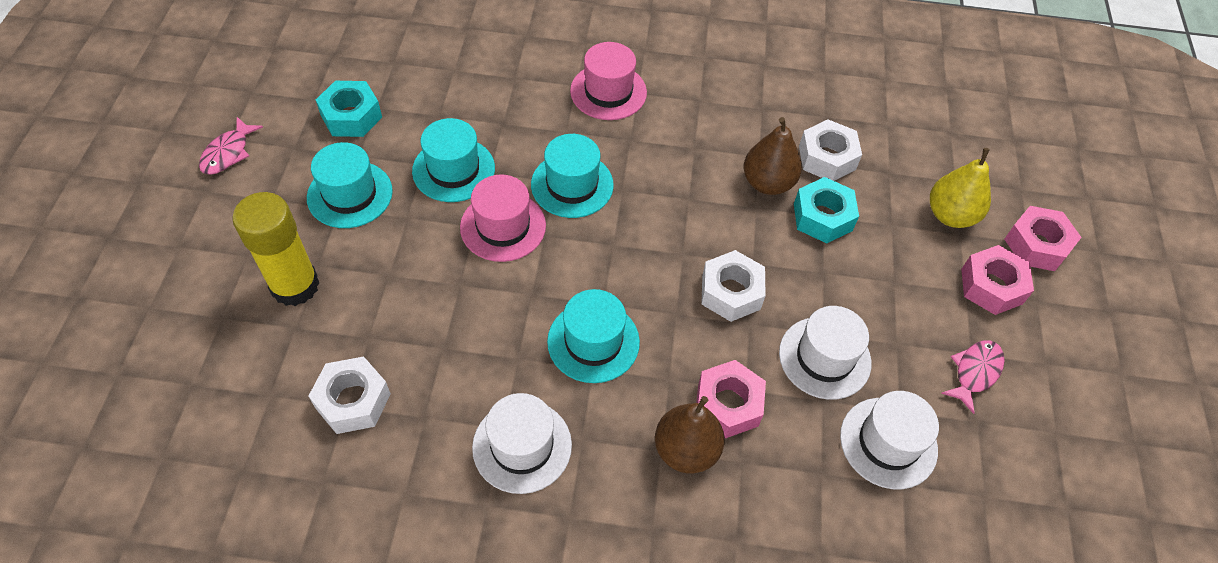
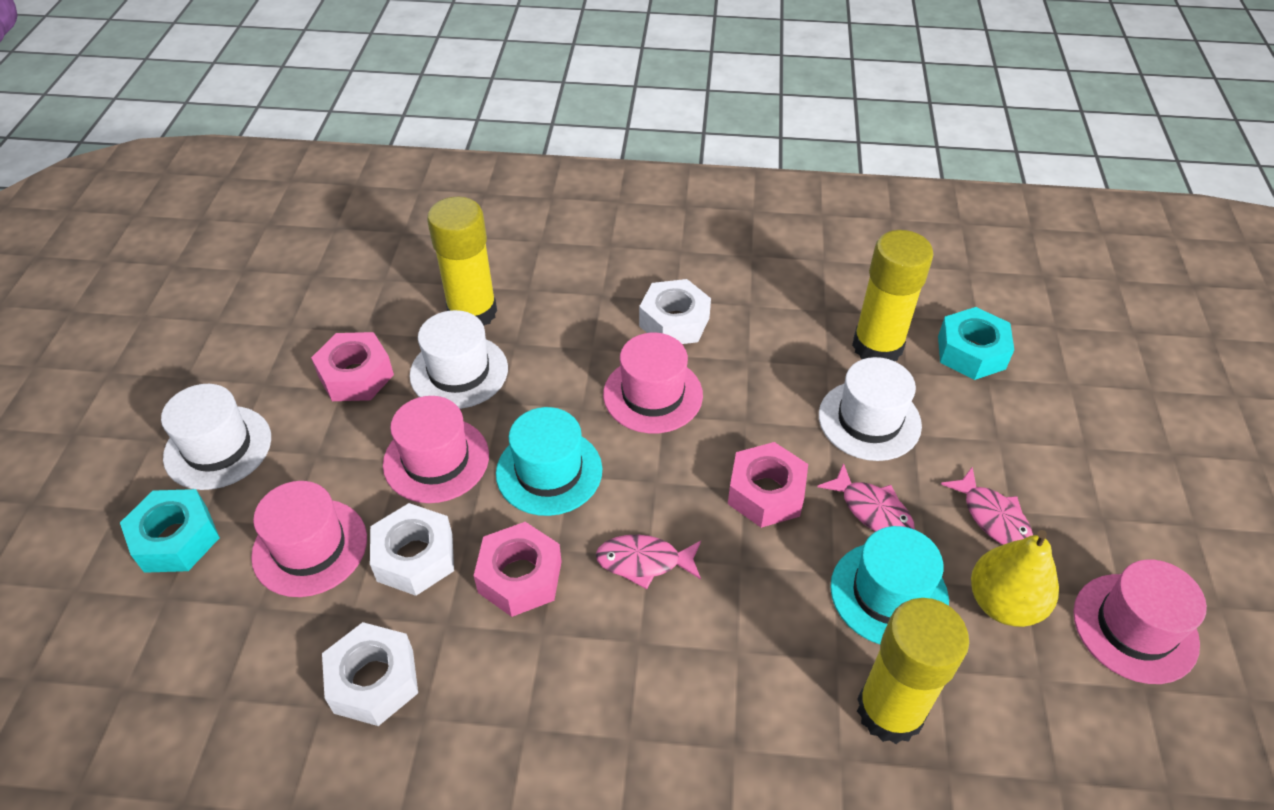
brown pear: [655,396,725,473] [744,117,802,195] = 2 -> none = 0
pink fish: [199,117,263,175] [941,340,1005,414] = 2 -> [596,535,701,589] [817,463,915,532] [941,467,1033,545] = 3
pink hat: [460,174,546,262] [570,42,647,120] = 2 -> [251,481,367,597] [383,396,489,503] [603,333,703,433] [1073,559,1207,684] = 4
turquoise hat: [307,142,393,228] [412,118,495,202] [531,134,614,218] [547,289,640,383] = 4 -> [496,407,602,516] [830,526,949,644] = 2
yellow glue stick: [232,192,319,306] = 1 -> [427,197,497,326] [852,230,934,361] [857,598,969,744] = 3

